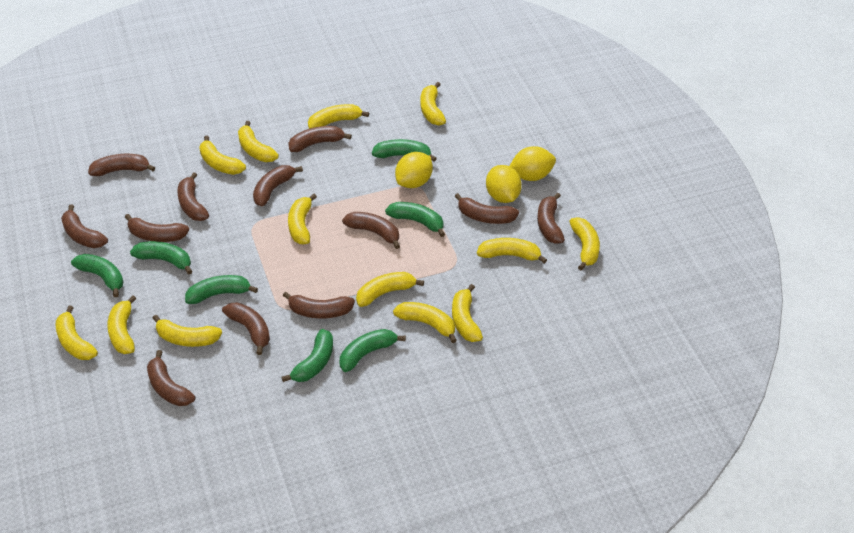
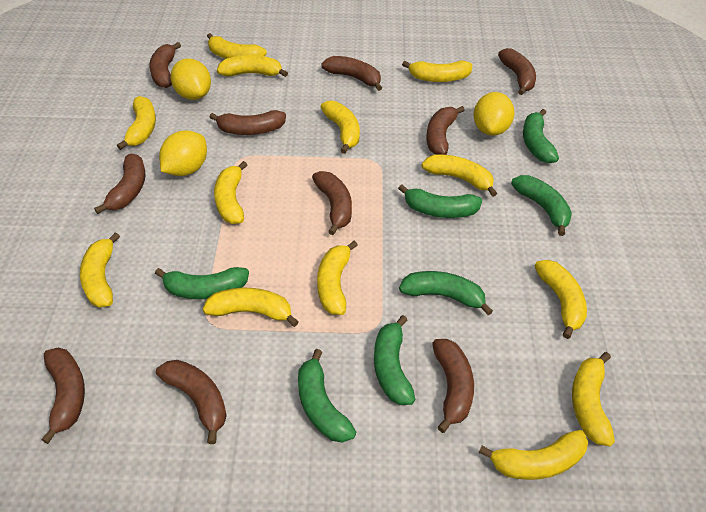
brown banana: [61,205,108,248] [88,154,155,176] [125,214,189,242] [147,350,195,406] [177,172,209,221] [222,302,270,355] [253,165,303,207] [283,292,355,319] [288,126,352,152] [342,212,400,249] [455,193,519,224] [537,193,565,244] = 12 -> [41,347,85,444] [94,154,145,214] [149,42,181,88] [156,360,227,444] [210,110,286,135] [312,171,352,235] [321,56,382,91] [426,106,465,155] [432,339,474,433] [498,48,536,95] = 10

